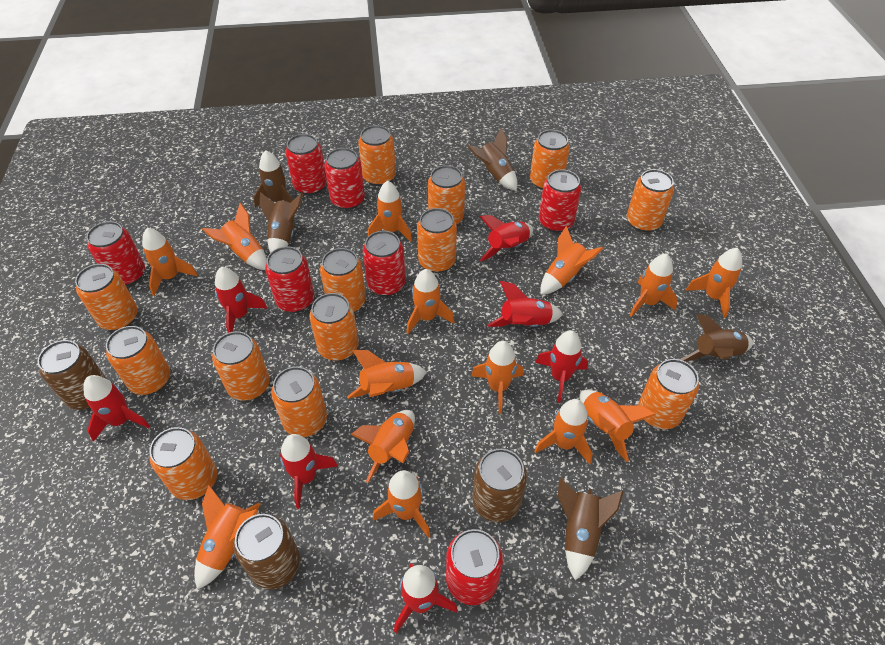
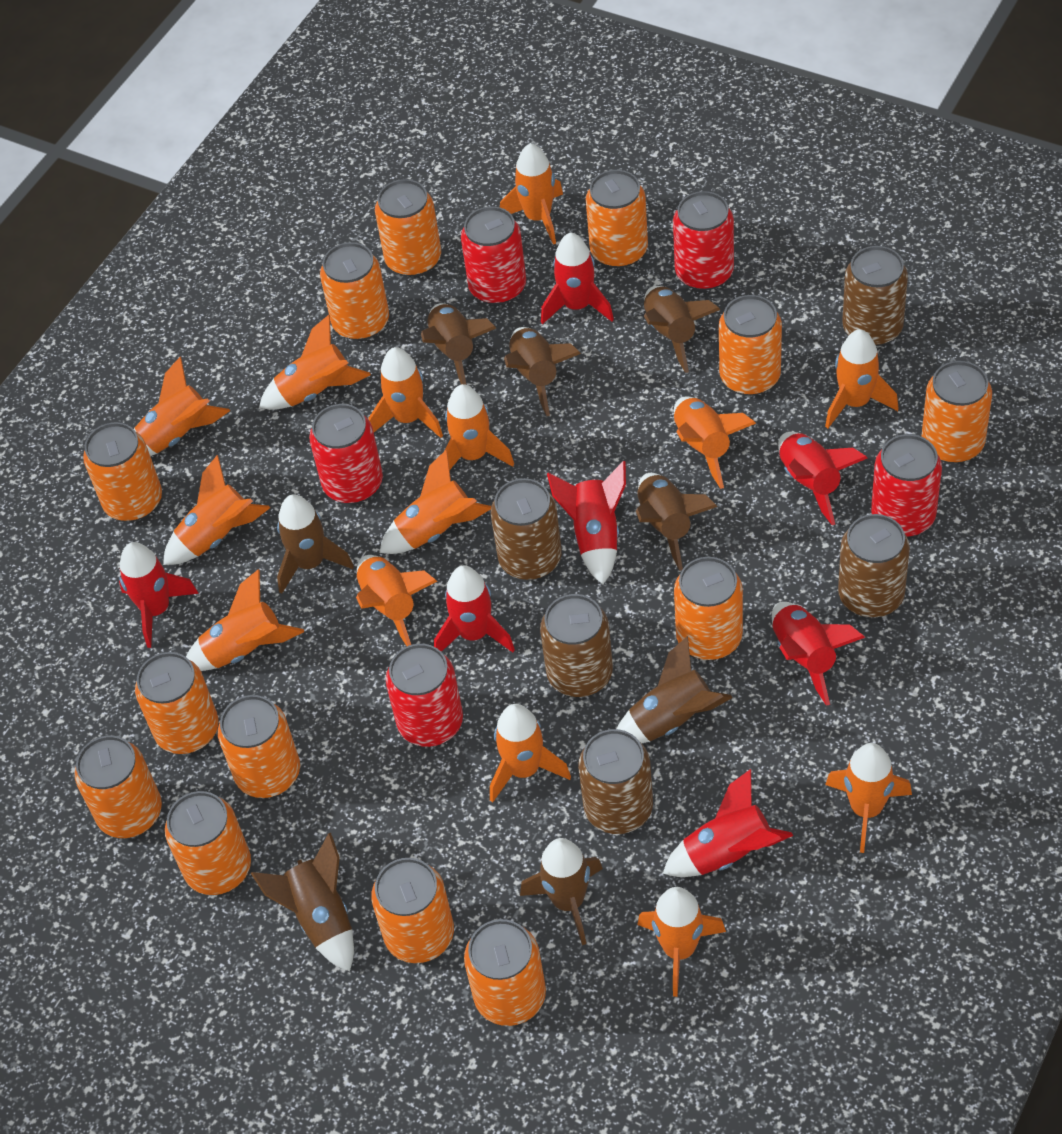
brown can: [38,340,107,410] [233,514,300,589] [472,449,527,522] = 3 -> [491,478,562,580] [540,594,613,697] [578,729,653,834] [838,514,910,618] [842,246,908,346] = 5
brown rocket: [254,150,293,208] [259,192,303,253] [467,128,517,191] [558,477,624,580] [680,314,753,361] = 5 -> [251,833,354,972] [277,494,354,594] [421,303,496,385] [504,327,581,416] [520,838,603,945] [616,636,733,743] [636,473,717,571] [644,286,720,373] = 8
red can: [87,221,145,286] [265,246,314,313] [285,134,327,195] [324,148,365,210] [363,231,406,296] [446,529,503,605] [539,169,581,232] = 7 -> [309,404,383,504] [386,644,463,747] [461,206,526,305] [673,191,734,291] [871,434,942,537] = 5

